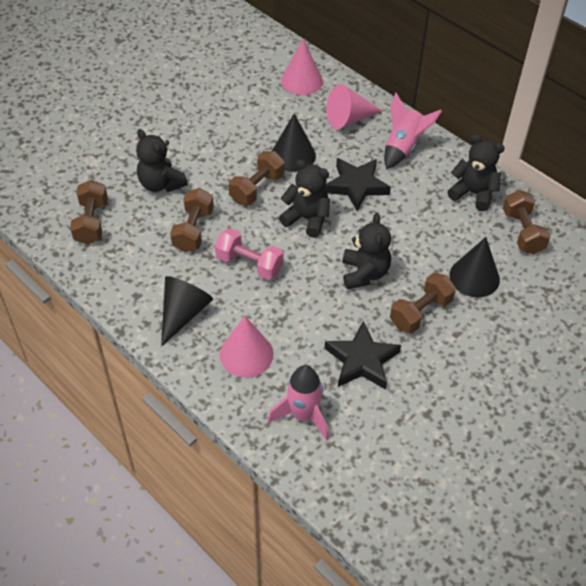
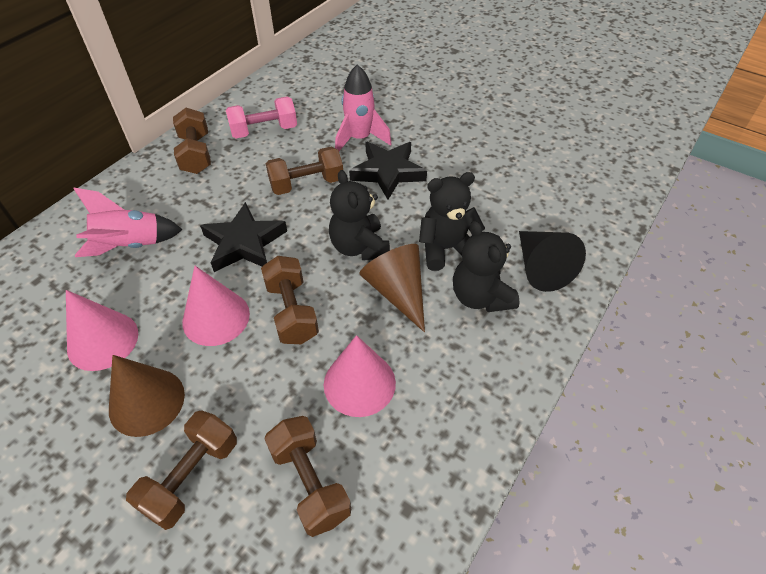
black cone: [161,276,213,347] [272,113,316,172] [450,237,500,297] = 3 -> [519,231,586,292] = 1
black teddy bear: [136,129,188,192] [279,160,330,238] [342,213,391,289] [447,134,505,211] = 4 -> [329,170,390,260] [419,172,485,271] [453,221,520,312] = 3
brown cone: none = 0 -> [109,355,185,437] [359,244,425,332] = 2

